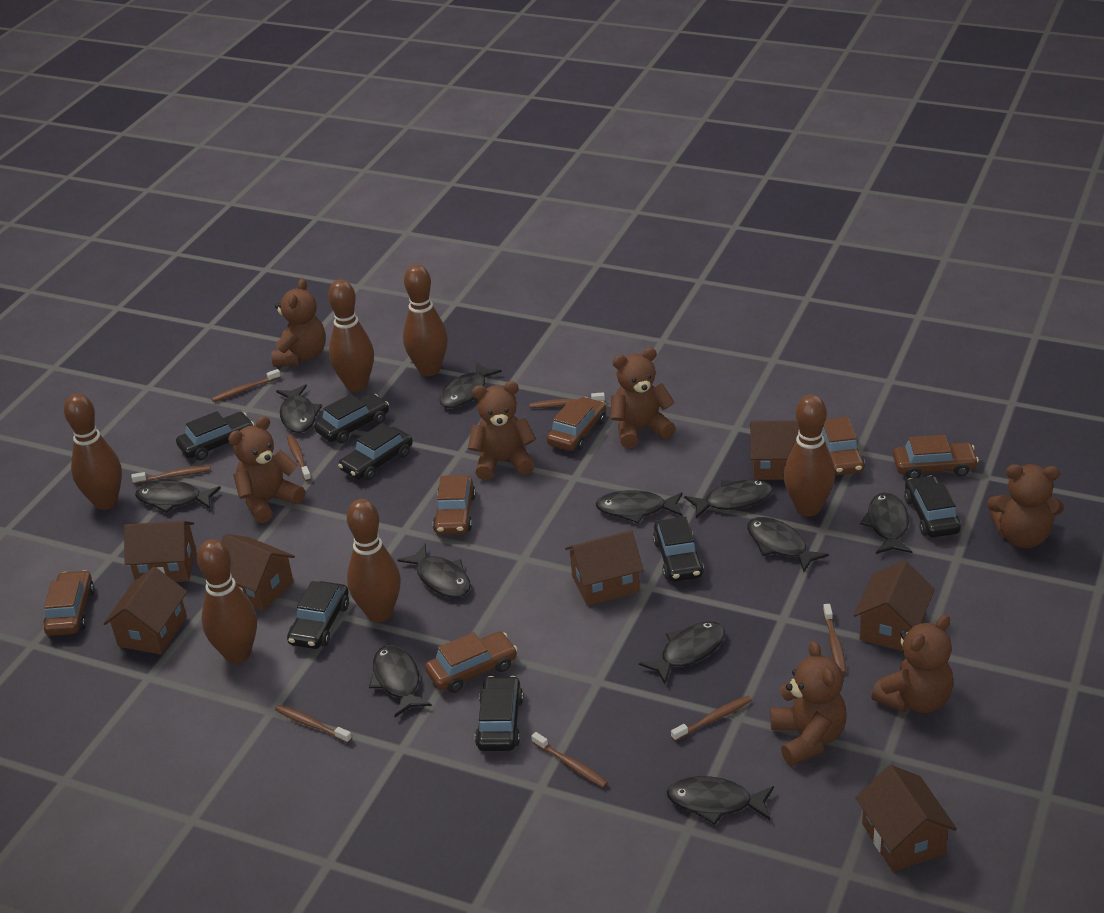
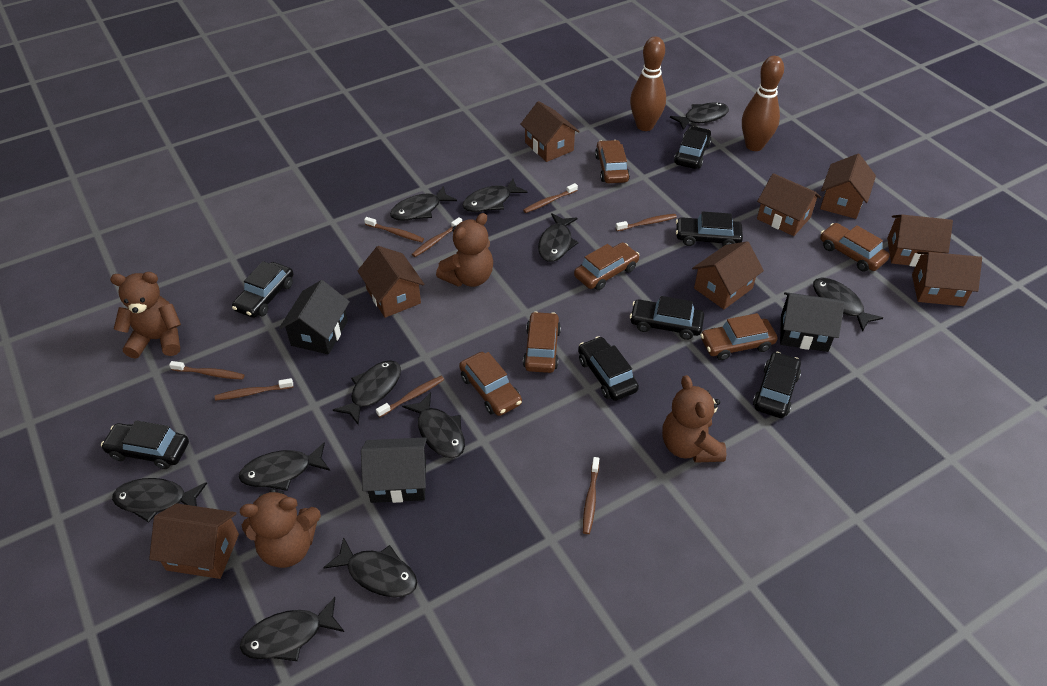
black house: none = 0 -> [279,280,350,354] [361,437,427,503] [780,292,845,352] = 3
brown bowling pin: [64,394,122,510] [197,539,257,664] [328,280,374,392] [347,499,401,622] [403,264,448,376] [784,394,835,516] = 6 -> [630,36,666,131] [742,56,784,151] = 2
brown house: [103,567,187,654] [124,521,196,582] [221,534,295,611] [565,530,644,606] [750,420,799,480] [854,561,935,651] [856,765,957,872] = 7 -> [149,503,239,579] [358,246,424,318] [521,101,580,162] [692,241,764,309] [757,173,821,236] [820,154,876,219] [887,215,953,267] [912,252,982,306] = 8
brown teddy bear: [228,416,305,523] [271,278,326,367] [468,381,536,480] [611,348,676,448] [770,641,847,766] [871,615,954,713] [987,464,1064,548] = 7 -> [110,272,181,359] [240,489,321,568] [436,213,493,287] [662,375,726,463] = 4

